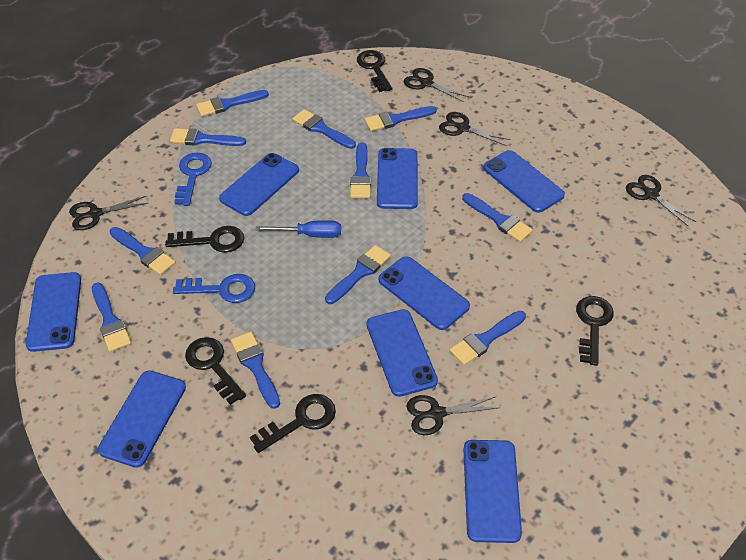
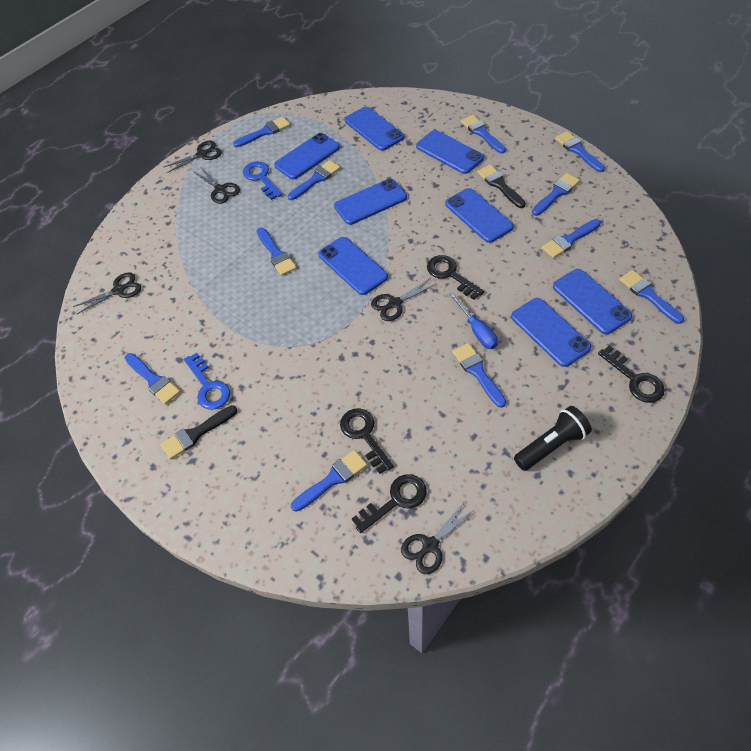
black brush: none = 0 -> [160,405,237,459] [477,165,526,208] = 2
black flashlight: none = 0 -> [514,406,592,471] = 1
black key: [165,226,244,253] [185,337,246,405] [250,394,336,453] [357,50,392,92] [576,296,614,366] = 5 -> [340,408,394,474] [352,474,427,533] [427,255,484,300] [598,345,665,403] = 4

